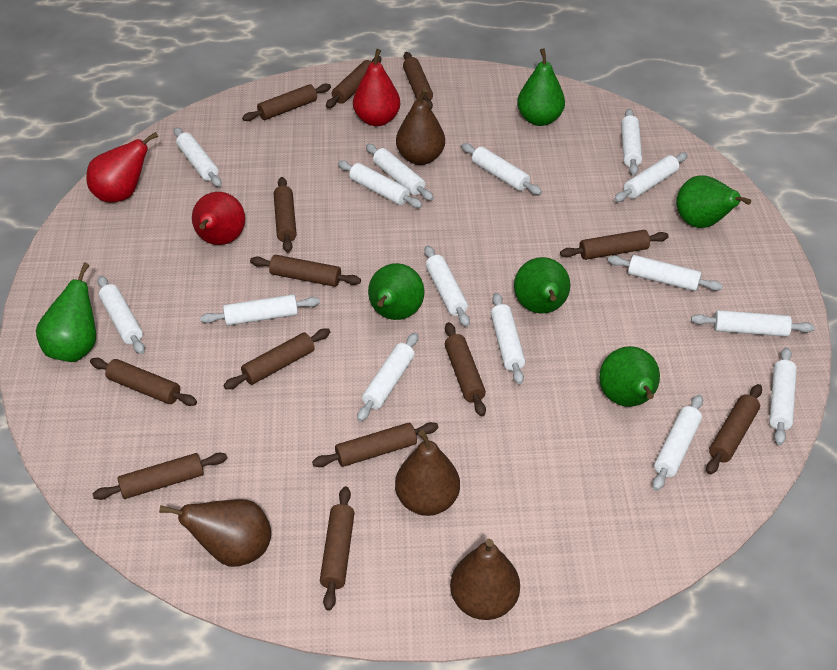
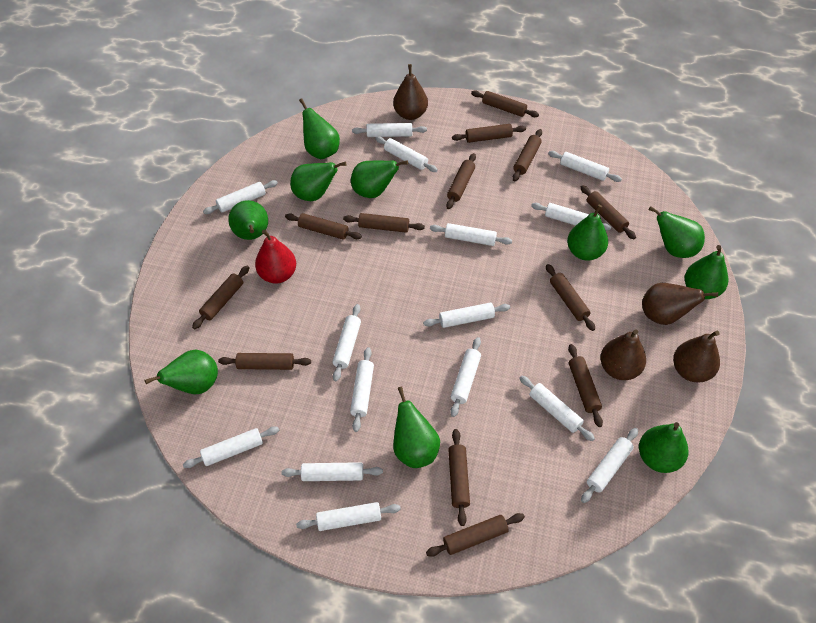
green pear: [36,263,96,362] [368,263,424,320] [514,257,570,314] [517,48,565,126] [599,346,660,407] [676,175,751,228] = 6 -> [144,350,218,395] [228,200,268,240] [290,161,347,201] [299,99,340,159] [351,160,408,198] [393,387,440,468] [567,204,608,261] [639,422,688,473] [649,206,705,258] [685,245,728,299] = 10
red pear: [86,132,158,203] [192,192,245,245] [353,49,400,126] = 3 -> [255,229,296,284] = 1

